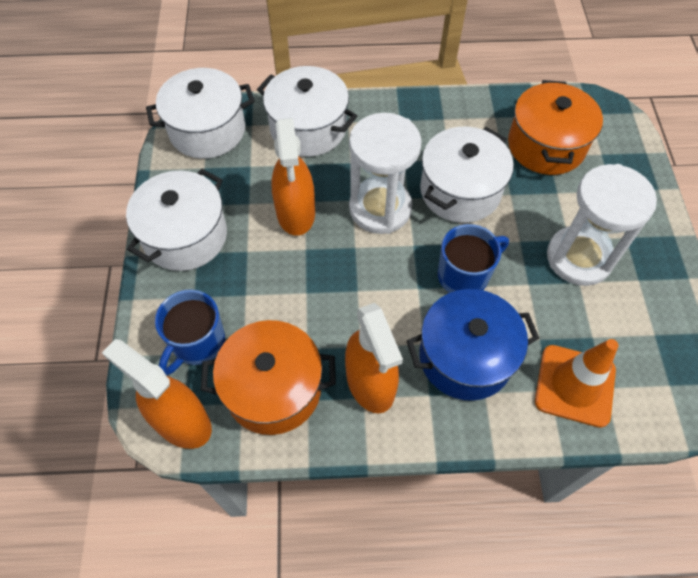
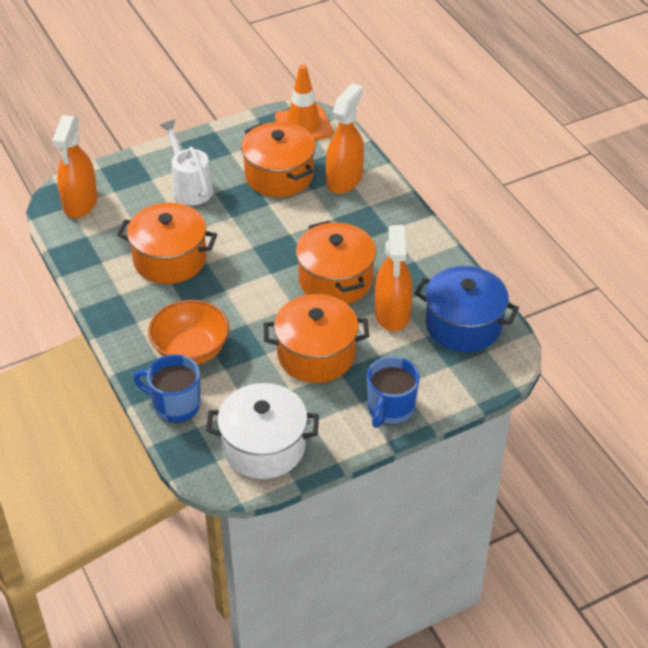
orange bowl: none = 0 -> [148,300,229,364] = 1
orange pot: [201,320,336,435] [508,80,603,175] = 2 -> [117,202,217,284] [241,122,315,197] [264,294,369,383] [296,221,376,304] = 4
white hourglass: [349,113,422,234] [547,164,657,286] = 2 -> none = 0
white pot: [126,169,227,271] [146,68,255,159] [257,66,357,157] [420,127,514,223] = 4 -> [206,383,319,479] = 1
white watering can: none = 0 -> [160,120,213,205] = 1

